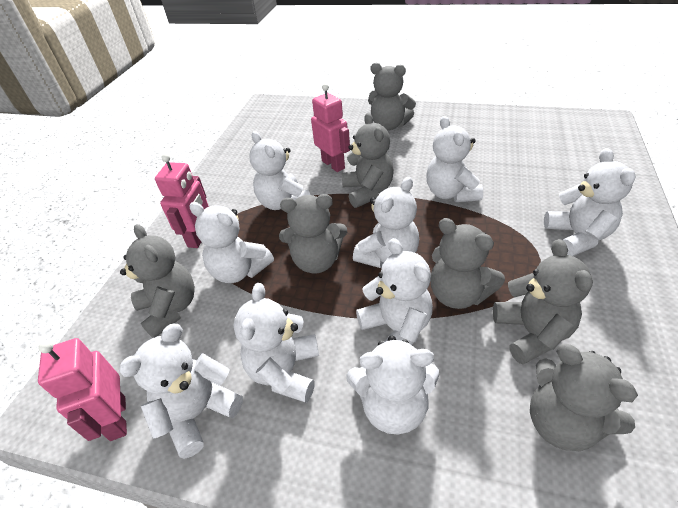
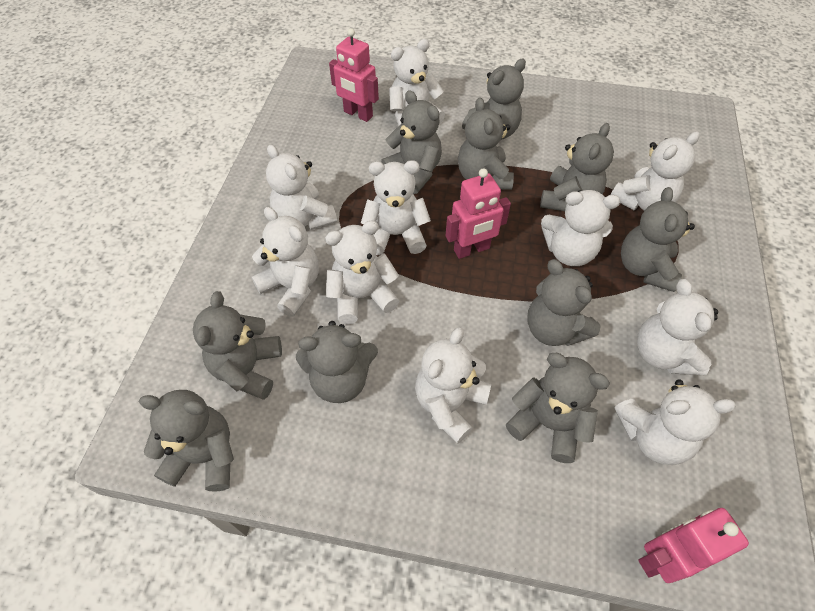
grey teddy bear: [120,224,195,338] [279,194,347,274] [342,113,394,208] [368,63,416,130] [430,218,505,309] [493,239,593,365] [530,344,638,451] = 7 -> [139,390,234,491] [193,291,282,400] [296,321,378,403] [381,90,442,194] [458,97,514,190] [462,59,526,139] [506,353,610,463] [527,259,601,346] [540,123,614,211] [621,187,695,292] = 10
white teddy bear: [119,324,243,459] [189,202,274,283] [234,283,319,403] [250,131,310,210] [346,336,439,434] [353,177,419,268] [356,238,433,345] [427,116,483,202] [544,148,636,256] = 9 -> [251,207,319,317] [266,144,337,230] [325,221,399,324] [361,160,431,255] [389,39,445,126] [415,327,491,443] [541,190,620,266] [611,131,700,211] [614,379,736,465] [637,279,718,375] = 10

